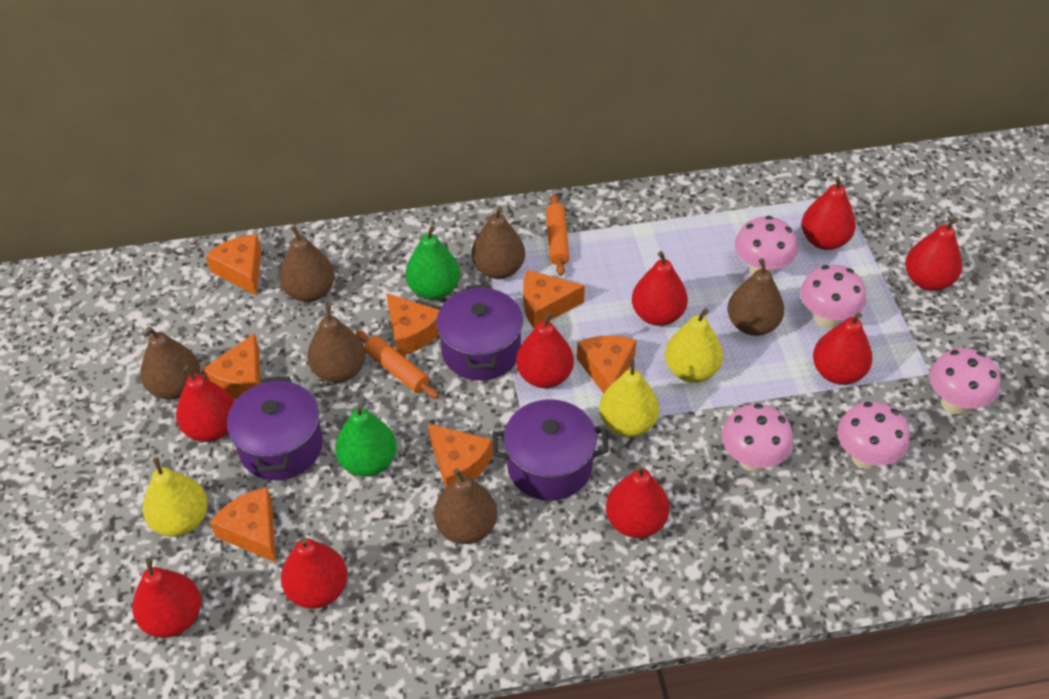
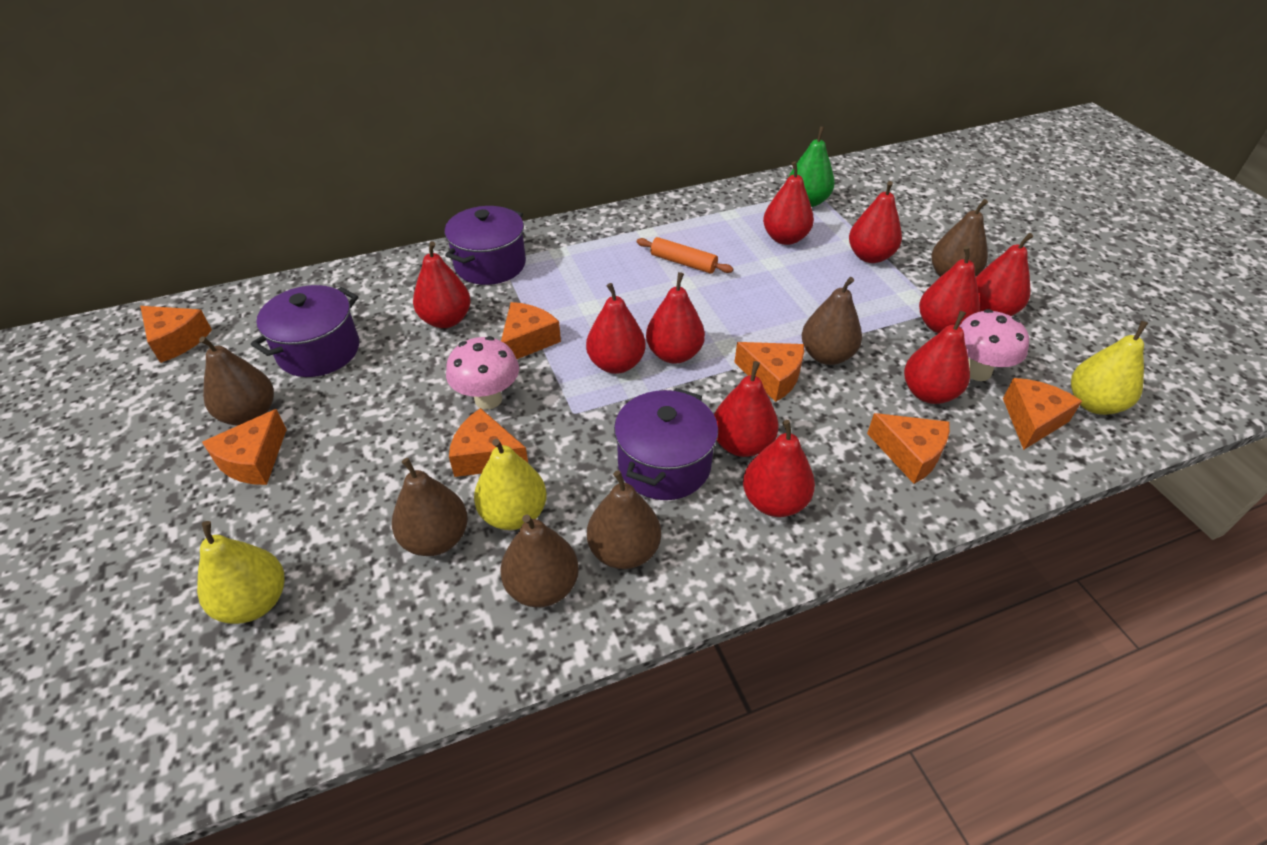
green pear: [335,404,397,477] [405,226,460,300] = 2 -> [788,126,835,207] = 1
orange rolling pin: [356,331,439,399] [546,194,569,276] = 2 -> [637,237,733,274] = 1
pink mushroom: [722,403,793,472] [735,216,798,275] [800,265,866,329] [838,401,910,469] [929,348,1000,414] = 5 -> [446,336,519,409] [959,309,1029,381] = 2
red pear: [132,558,201,638] [176,365,235,442] [281,537,348,609] [516,312,574,388] [606,465,669,538] [632,251,688,326] [801,177,856,250] [813,312,872,385] [905,217,962,291] = 9 -> [413,241,470,328] [586,283,646,374] [646,272,705,363] [714,361,779,457] [743,420,815,517] [763,161,814,245] [849,181,902,263] [904,311,970,404] [919,246,980,333] [976,233,1033,316] = 10

